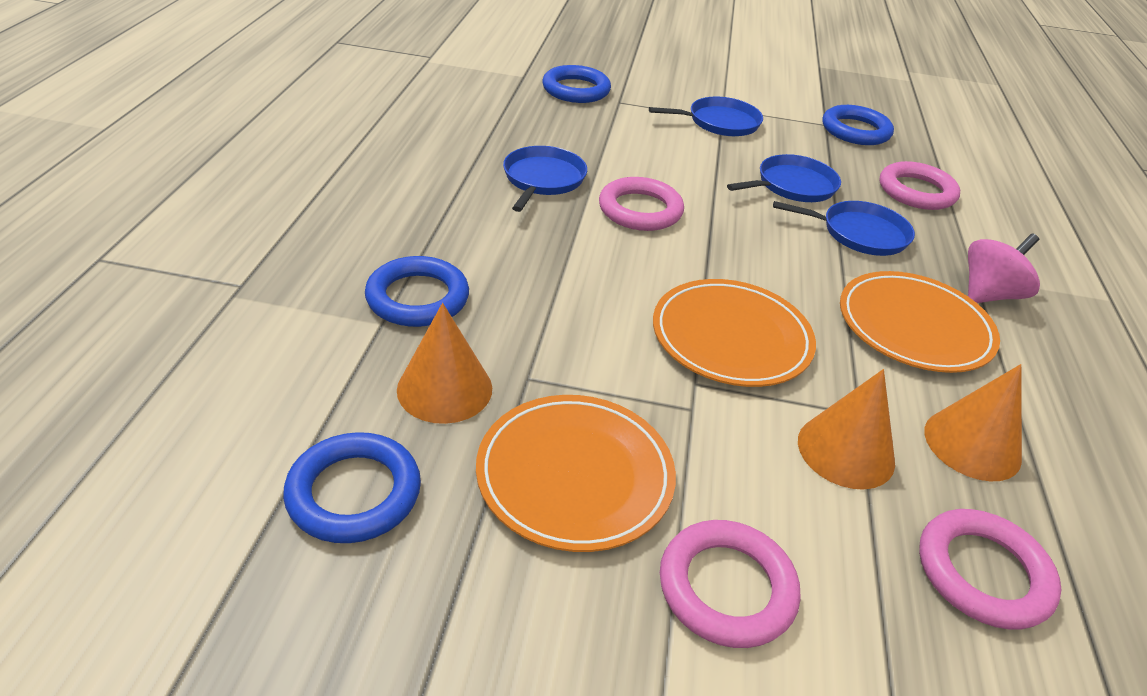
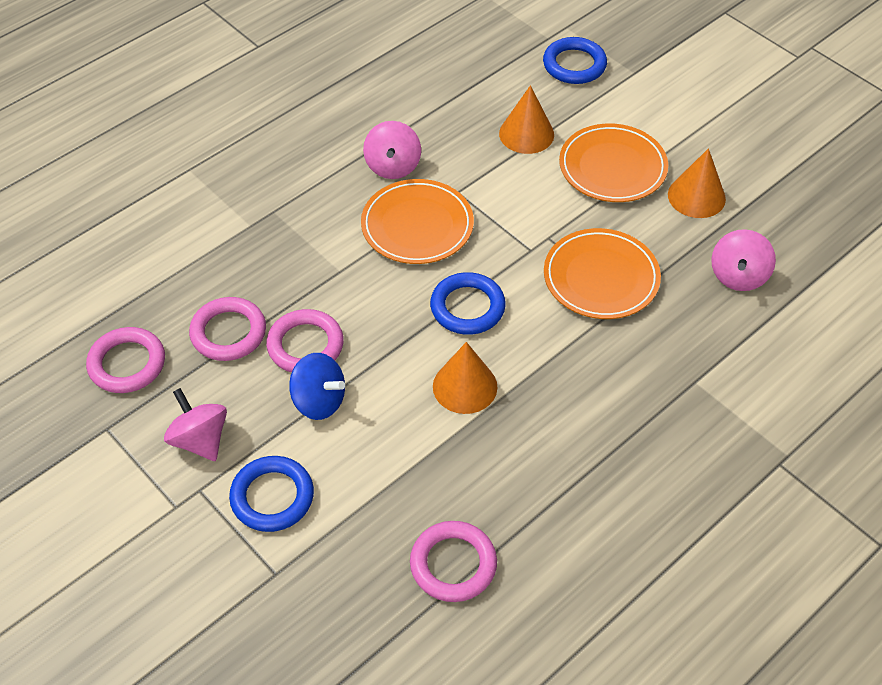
blue pan: [503,146,587,212] [649,96,763,136] [727,154,841,202] [773,201,915,256] = 4 -> none = 0
blue ring: [283,432,421,543] [365,256,469,327] [542,65,611,103] [822,105,894,145] = 4 -> [229,456,314,532] [430,272,506,335] [543,37,607,84] = 3
blue spinning top: none = 0 -> [289,353,345,420] = 1
pink spinning top: [968,233,1040,303] = 1 -> [164,388,227,461] [363,121,421,179] [711,229,776,291] = 3

